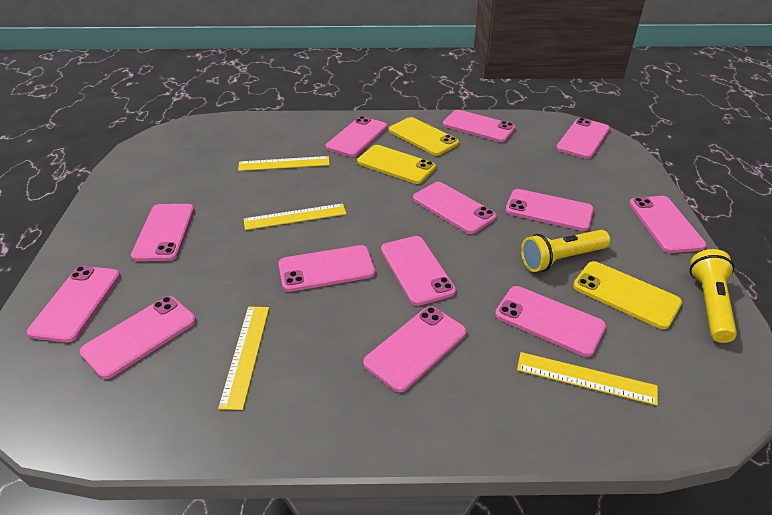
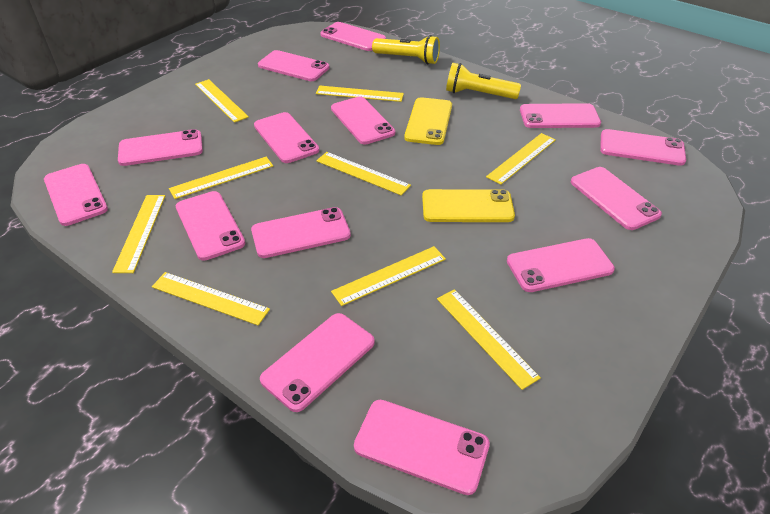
pink phone: [27,266,121,342] [80,296,196,379] [131,204,195,261] [278,245,375,292] [326,116,388,157] [363,306,467,392] [381,236,456,306] [413,182,496,234] [443,110,516,142] [495,286,606,357] [505,189,594,231] [556,118,610,159] [629,196,707,253] = 13 -> [44,164,108,226] [118,129,203,166] [176,191,245,261] [251,207,351,258] [254,112,319,163] [258,50,329,81] [260,313,375,412] [320,22,386,51] [331,96,395,144] [354,400,490,495] [507,238,615,292] [520,103,601,128] [571,167,662,230] [600,129,686,166] = 14
yellow phone: [357,145,436,184] [389,117,459,156] [573,261,682,329] = 3 -> [404,97,452,145] [422,189,515,222] = 2
yellow ruler: [218,307,269,410] [238,156,330,171] [244,203,347,230] [517,352,658,405] = 4 -> [112,195,165,273] [152,272,270,326] [169,157,273,199] [195,79,249,123] [316,85,404,102] [316,152,411,195] [331,246,446,306] [437,289,541,390] [486,133,556,185] = 9

